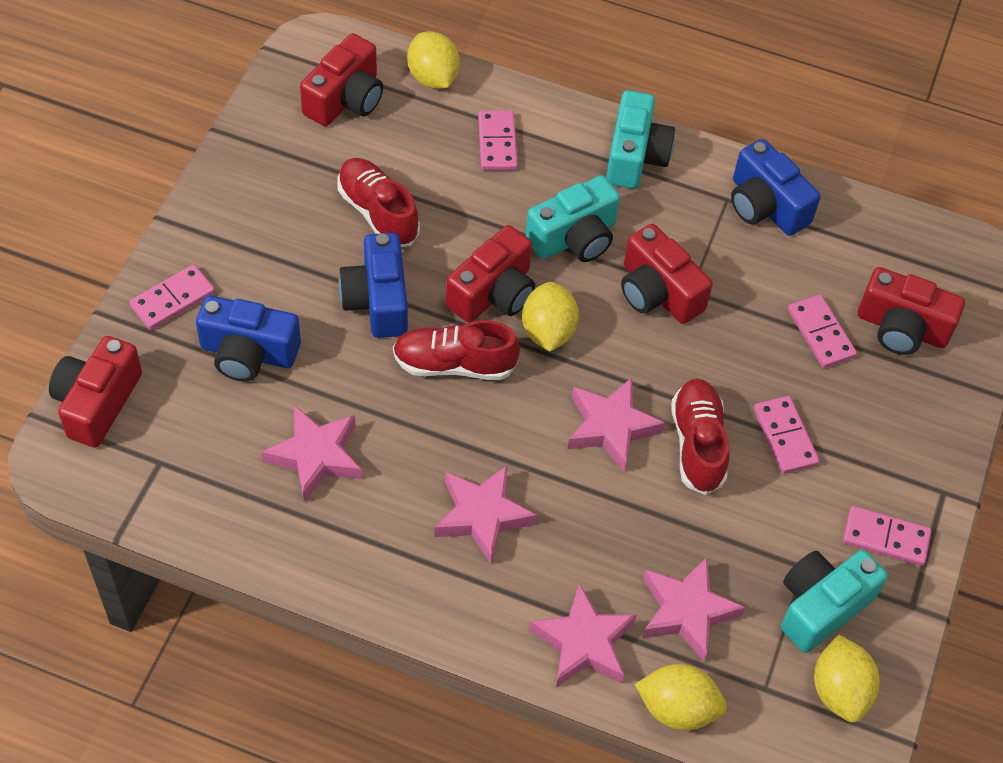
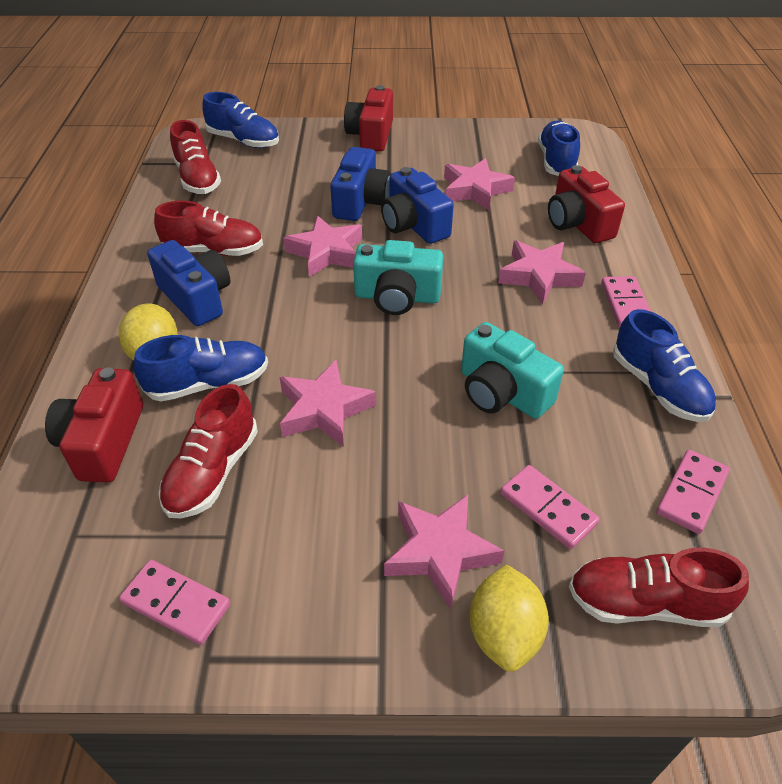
blue shoe: none = 0 -> [133,335,268,401] [202,92,279,148] [538,121,580,176] [613,309,716,422] = 4
pink domino: [129,265,215,330] [478,111,518,171] [754,396,819,474] [788,295,857,368] [843,506,931,566] = 5 -> [119,560,231,645] [500,465,600,549] [601,276,651,328] [656,450,730,534] = 4
red camera: [49,336,142,448] [300,33,383,126] [446,225,535,323] [621,224,713,324] [857,267,965,355] = 5 -> [45,367,143,483] [344,85,393,152] [548,165,625,243] = 3
red shoe: [337,158,420,247] [393,320,520,380] [671,379,729,495] = 3 -> [154,200,263,256] [158,384,258,518] [170,120,221,194] [569,548,749,627] = 4
turquoise camera: [525,175,620,262] [606,90,675,189] [781,550,888,653] = 3 -> [353,240,443,315] [461,322,564,419] = 2
yellow lemon: [407,31,460,89] [522,282,579,351] [635,664,727,731] [814,635,880,722] = 4 -> [119,303,178,361] [469,565,549,672] = 2

